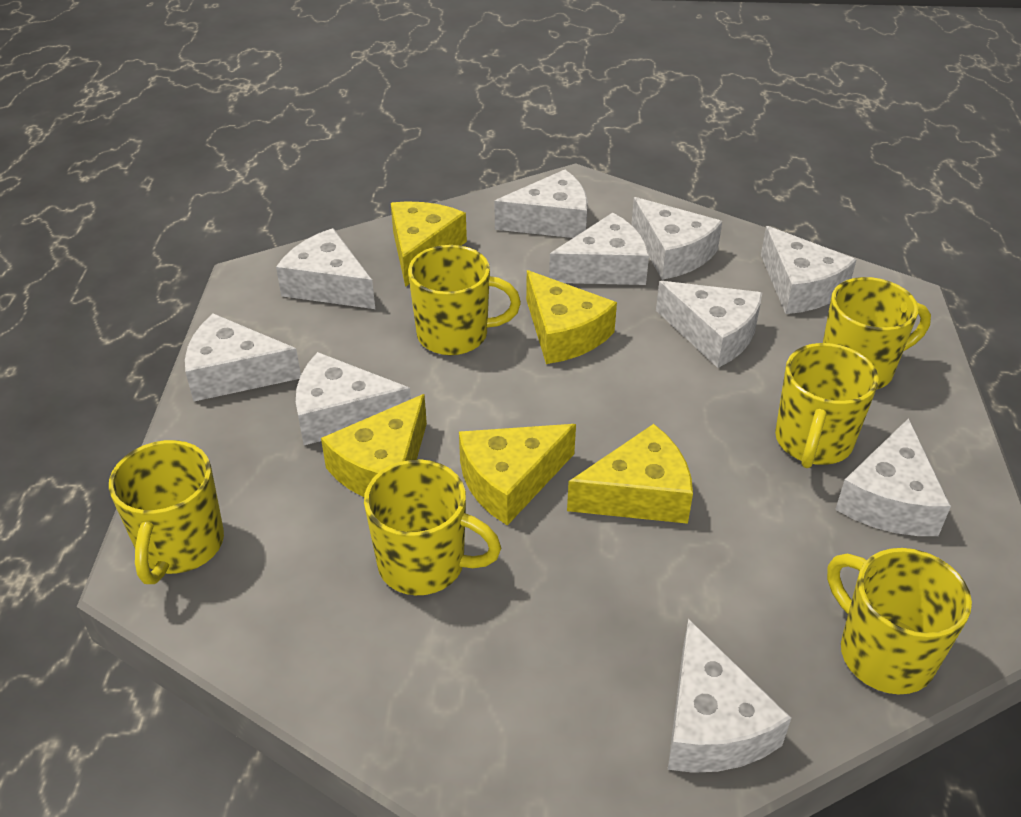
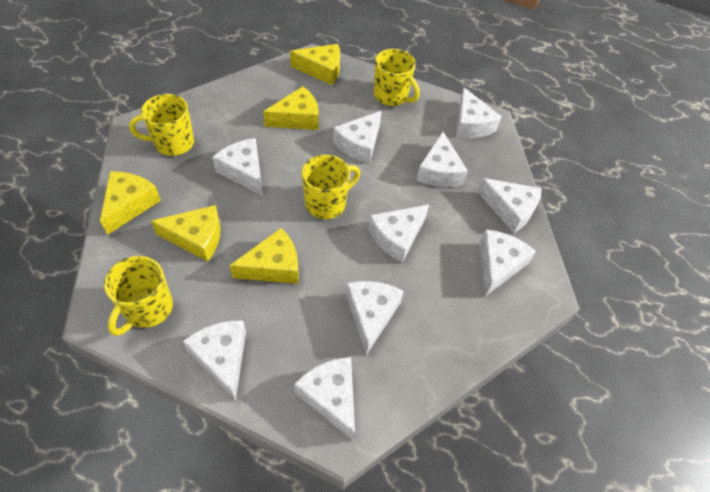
yellow mug: [109,440,224,584] [364,460,501,595] [408,245,521,355] [775,343,879,468] [823,277,931,390] [827,548,972,694] = 6 -> [104,256,173,336] [129,94,194,156] [302,155,360,219] [374,49,420,106] = 4

